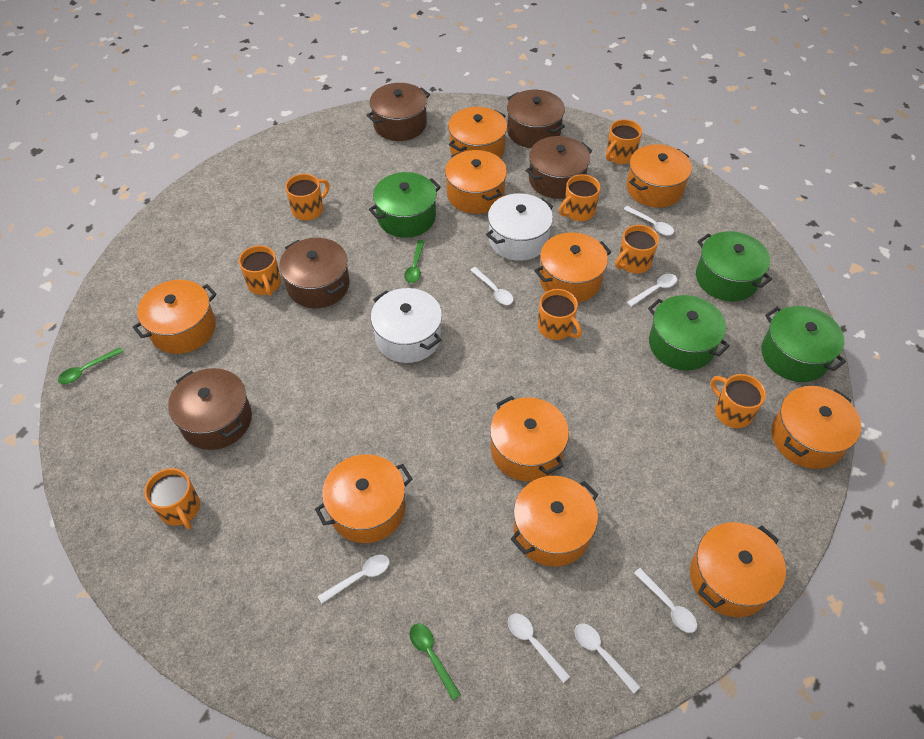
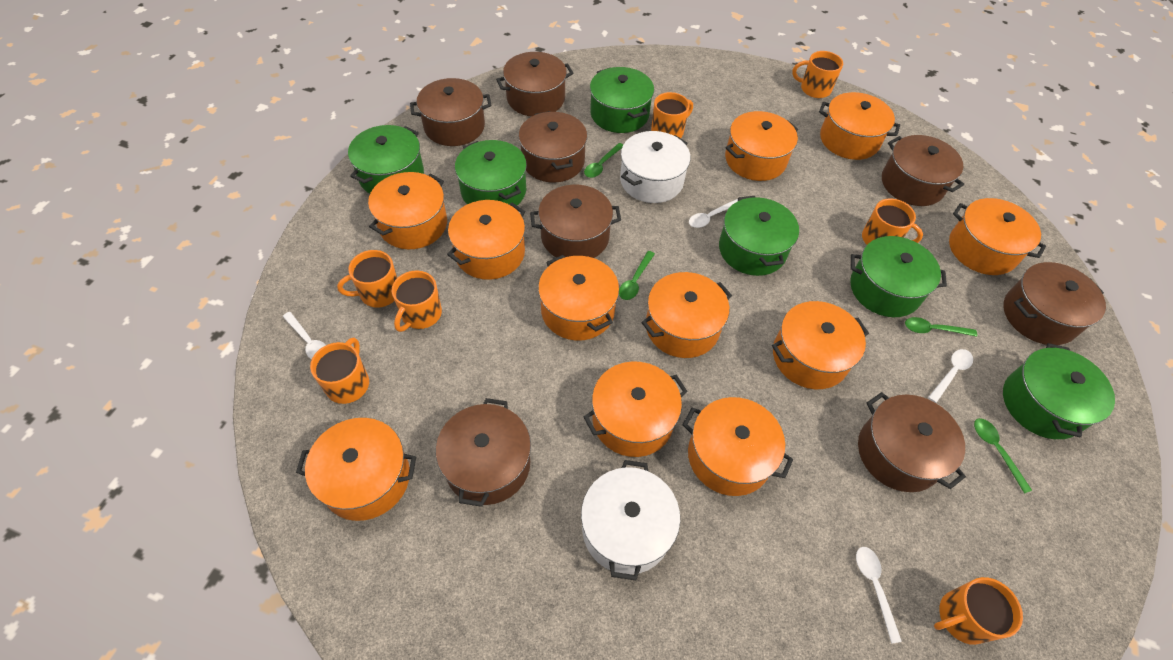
brown pot: [168,368,252,450] [279,238,350,308] [366,83,430,141] [507,90,565,148] [525,136,592,199] = 5 -> [410,78,492,146] [436,398,531,507] [496,52,573,116] [519,111,587,182] [530,185,621,258] [858,392,966,492] [882,135,964,206] [1003,262,1106,345] = 8
green pot: [369,172,441,238] [648,295,730,371] [696,231,772,301] [761,306,846,382] = 4 -> [348,125,424,194] [455,140,527,205] [590,67,654,133] [719,196,799,276] [850,236,947,317] [1003,343,1115,439] = 6
green spoon: [58,347,123,384] [404,240,425,283] [409,624,461,701] = 3 -> [584,143,623,178] [619,251,655,300] [905,317,977,337] [974,418,1032,494] = 4
orange mug: [144,468,200,529] [239,245,281,296] [285,174,329,220] [538,289,582,340] [559,174,601,221] [606,119,642,164] [615,225,659,273] [711,374,766,428] = 8 -> [310,338,369,404] [337,250,397,307] [392,271,442,332] [651,92,693,138] [792,51,843,98] [862,198,923,244] [934,577,1023,645] = 7
orange pot: [133,280,217,354] [315,454,412,543] [445,150,507,214] [448,107,507,158] [490,396,569,481] [511,476,598,566] [535,232,611,302] [626,144,692,208] [690,522,786,617] [771,386,861,469] = 10 -> [296,418,416,521] [368,172,447,249] [447,200,525,280] [538,255,619,341] [584,361,688,457] [641,272,732,358] [682,397,793,496] [725,111,798,181] [772,301,869,389] [819,92,900,160] [949,198,1046,275] = 11
white spoon: [318,555,389,604] [470,267,513,305] [508,613,570,683] [574,623,640,694] [624,206,674,236] [627,274,677,307] [634,568,697,633] = 7 -> [283,312,326,359] [689,199,738,228] [856,547,902,644] [928,349,973,403] = 4

